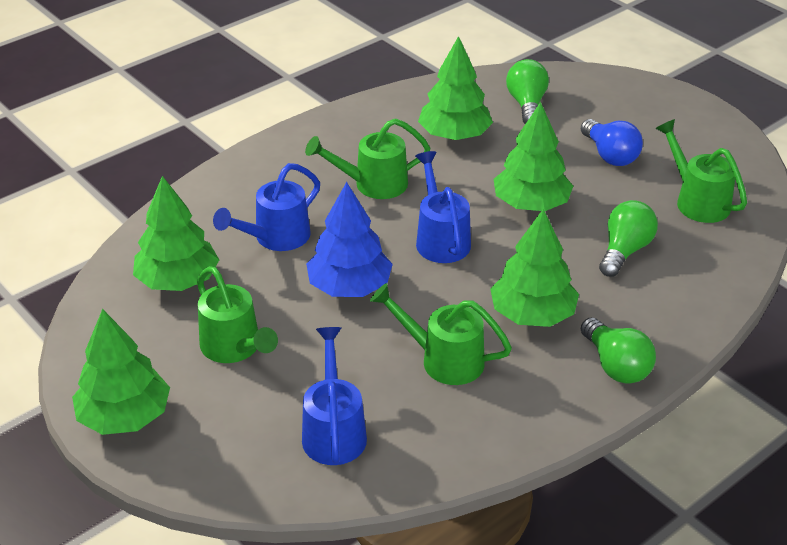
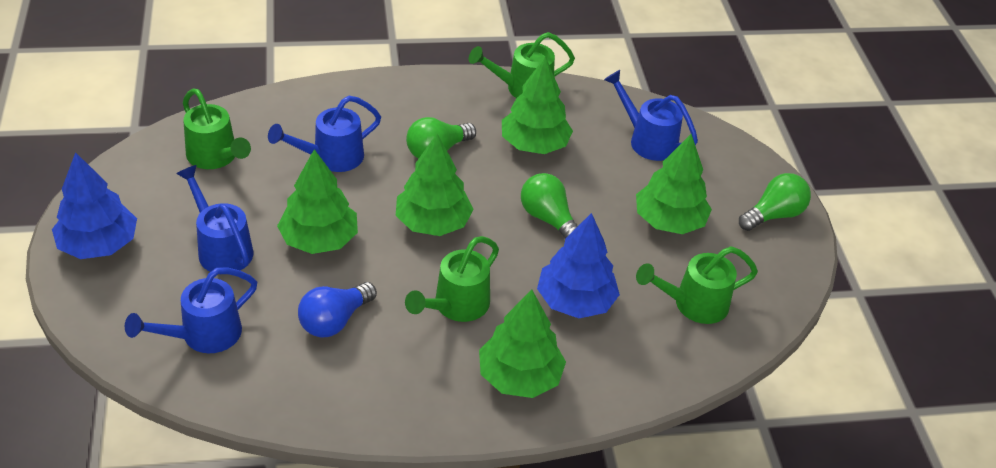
blue tree: [306,182,393,297] = 1 -> [52,152,137,259] [537,213,620,318] = 2
blue watering can: [213,163,320,251] [302,327,367,465] [415,151,471,263] = 3 -> [125,267,257,353] [176,165,254,272] [268,96,381,172] [604,70,698,161] = 4

